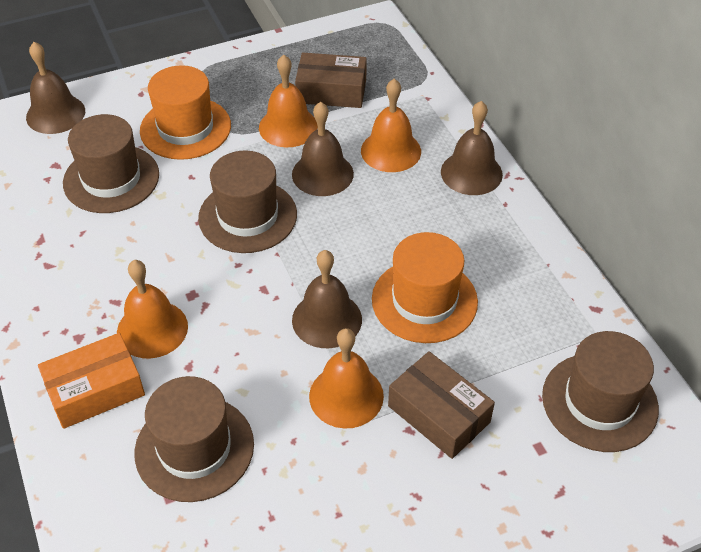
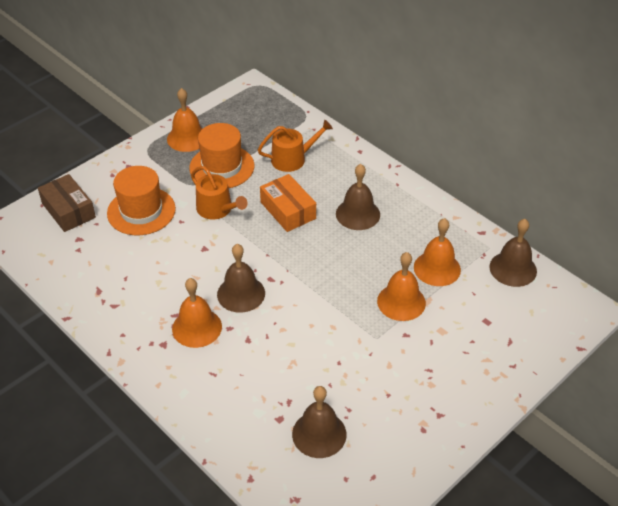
brown box: [295,53,367,108] [388,351,495,459] = 2 -> [38,174,96,232] = 1
brown hat: [63,114,159,213] [134,376,254,502] [198,150,297,253] [542,331,659,452] = 4 -> none = 0
orange watering can: none = 0 -> [191,166,248,220] [258,120,333,172] = 2

